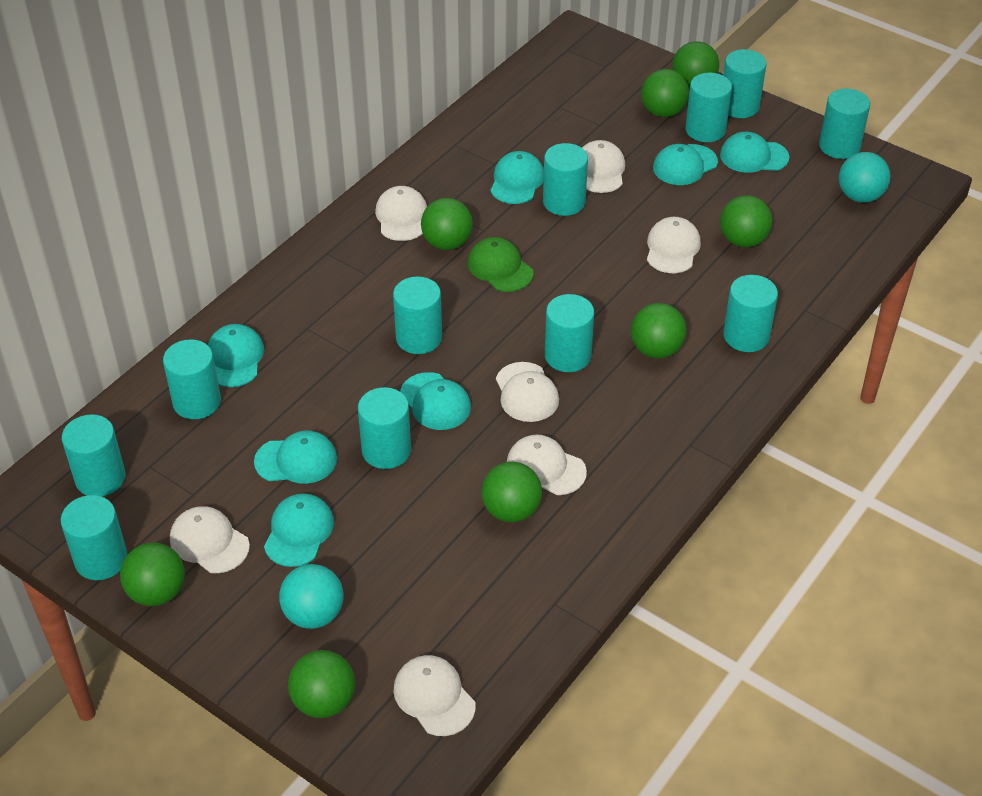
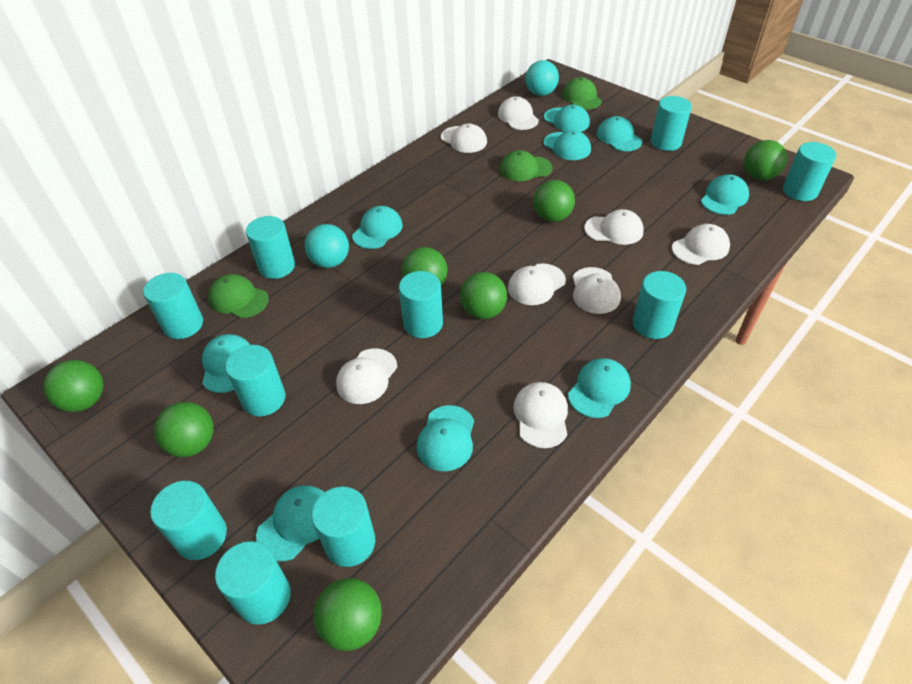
green ball: [120,542,185,606] [288,650,355,718] [421,198,473,250] [481,462,542,523] [631,303,687,359] [641,69,689,117] [672,41,719,88] [720,195,772,247] = 8 -> [43,360,103,412] [154,402,214,457] [314,578,382,651] [402,247,447,285] [460,272,507,319] [533,180,575,222] [744,140,787,180] = 7
green cap: [468,237,533,292] = 1 -> [208,274,269,318] [500,150,552,181] [562,77,602,110] = 3
turquoise cap: [208,324,264,387] [254,430,337,484] [264,494,334,567] [400,372,471,430] [490,151,544,204] [653,144,718,185] [720,132,790,173] = 7 -> [202,334,250,393] [256,485,324,561] [352,206,403,249] [417,405,474,471] [544,105,590,132] [544,130,591,160] [568,358,631,418] [597,116,642,151] [701,175,749,215] = 9
turquoise cylinder: [61,495,127,580] [62,414,125,497] [163,339,221,419] [358,387,411,469] [393,277,442,354] [543,143,588,216] [545,294,594,372] [685,73,732,142] [723,49,767,118] [723,275,778,352] [819,89,870,159] = 11 -> [143,273,203,339] [150,481,227,560] [215,541,291,625] [225,345,285,416] [246,216,295,279] [312,487,375,567] [399,271,443,338] [633,271,686,339] [651,96,692,151] [783,142,836,201] = 10
white cap: [170,506,250,573] [375,186,427,241] [393,655,475,736] [496,362,559,422] [507,435,587,495] [582,140,625,193] [647,217,701,273] = 7 -> [336,348,397,404] [441,124,487,153] [498,96,539,130] [508,263,566,305] [513,382,568,448] [573,267,621,314] [584,209,644,245] [672,224,730,265] = 8

